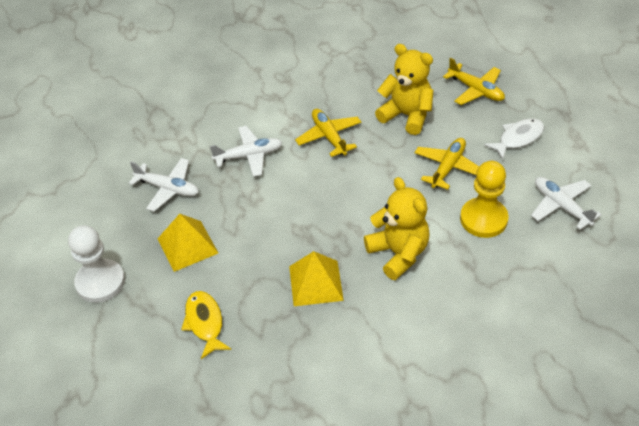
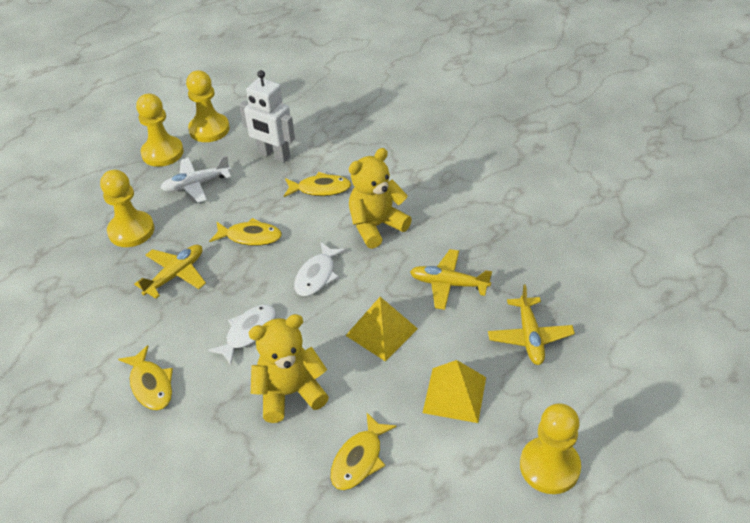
white fish: [484,118,544,160] = 1 -> [208,304,276,365] [294,242,346,296] = 2
white pawn: [68,225,125,303] = 1 -> none = 0
white plane: [129,158,199,212] [210,126,283,177] [531,177,602,230] = 3 -> [161,156,231,203] = 1
white robot: none = 0 -> [239,70,295,162] = 1
yellow fish: [181,291,232,359] = 1 -> [118,345,173,410] [209,218,282,246] [284,172,351,197] [330,413,397,490] = 4
yellow pawn: [460,161,509,238] = 1 -> [100,170,154,247] [136,94,184,167] [186,70,230,142] [520,403,581,494] = 4

